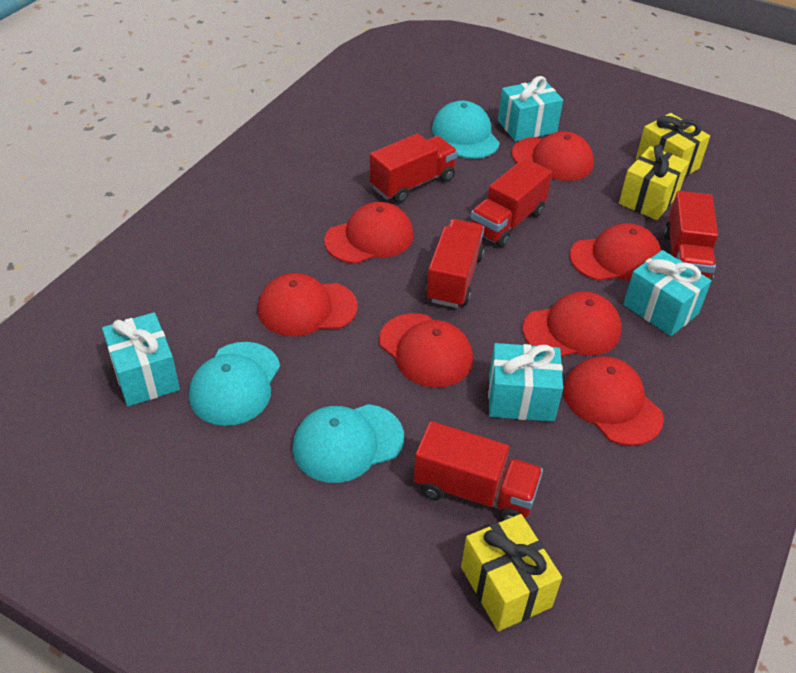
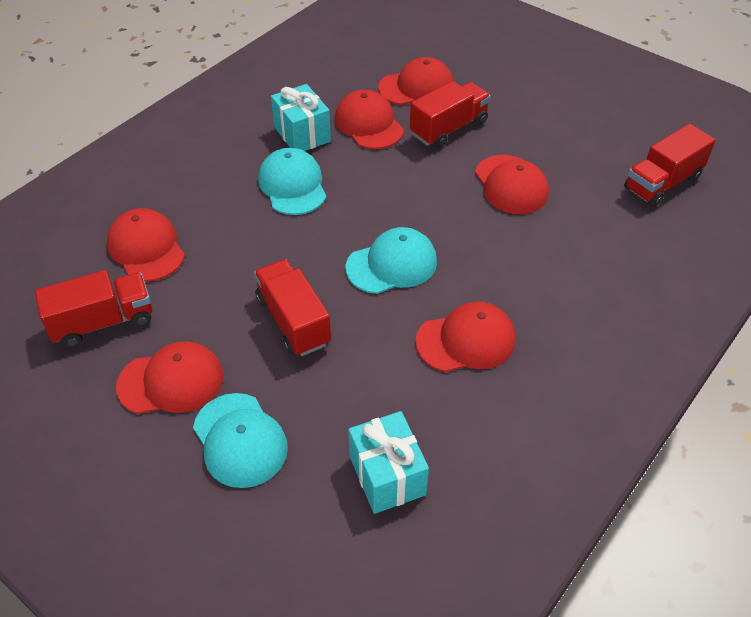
red cap: [258,273,358,336] [324,202,414,264] [379,313,473,388] [512,131,594,181] [523,291,622,357] [564,356,664,446] [570,223,661,281] = 7 -> [107,208,185,282] [116,341,224,414] [335,90,404,149] [378,57,454,105] [415,302,516,372] [475,155,549,214] = 6
red truck: [369,134,458,203] [413,421,543,521] [425,219,485,308] [471,158,552,247] [664,191,718,282] = 5 -> [35,270,152,348] [254,259,331,356] [410,81,491,148] [624,124,716,207] = 4
turquoise gift: [102,312,180,406] [488,343,563,422] [498,76,563,141] [623,250,712,336] = 4 -> [271,84,331,151] [348,411,429,514] = 2
yellow gift: [461,514,562,631] [619,144,689,220] [636,113,710,177] = 3 -> none = 0

